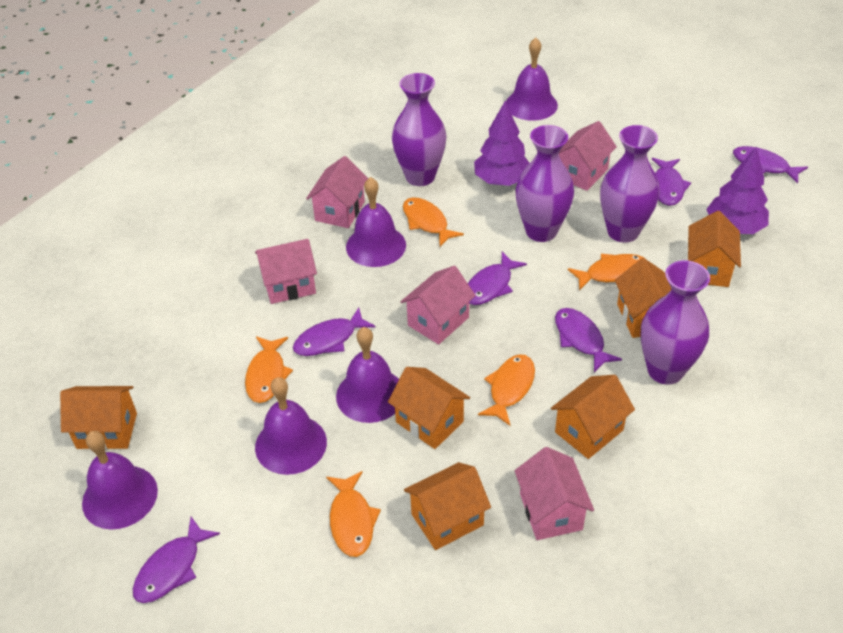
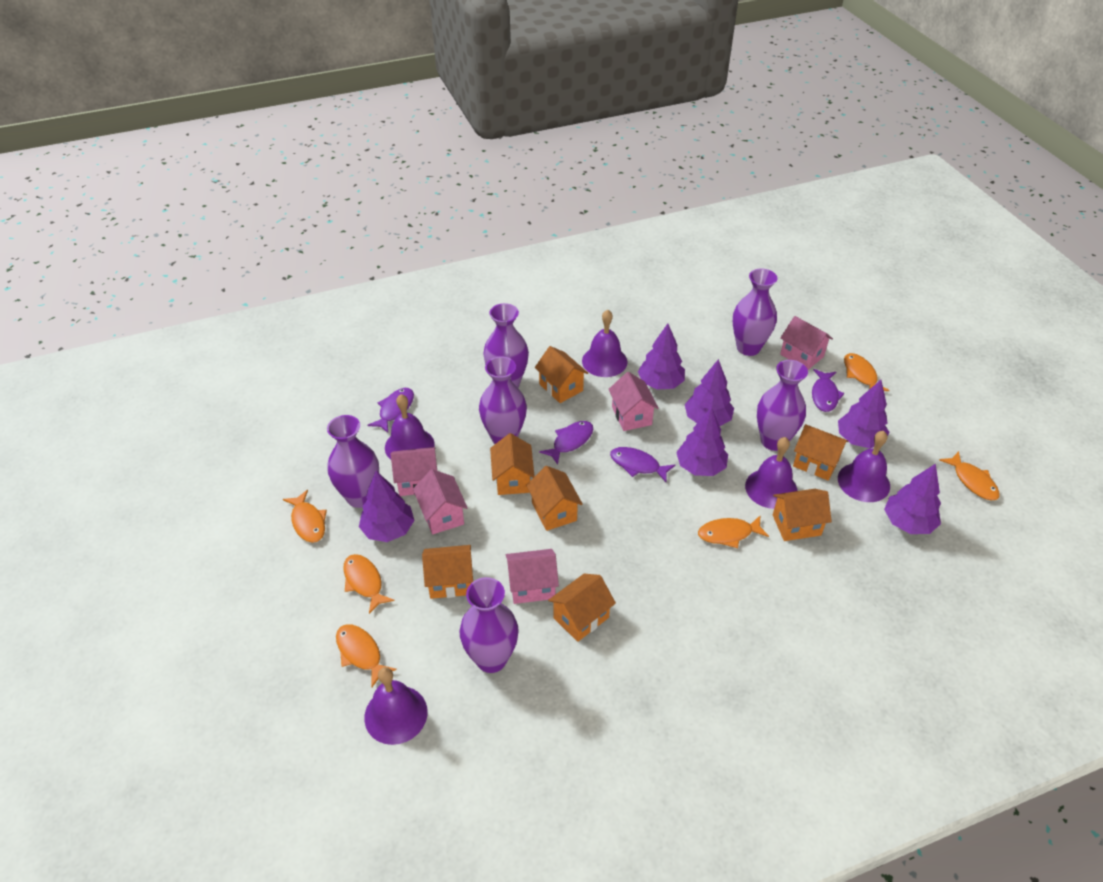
orange fish: [245,336,293,403] [326,471,381,557] [403,197,464,247] [478,354,535,426] [568,254,644,291] = 5 -> [283,490,327,543] [336,624,397,687] [343,554,395,614] [698,516,769,548] [844,353,889,391] [939,451,1000,500] = 6
orange house: [60,386,137,450] [388,367,470,449] [404,462,491,550] [551,375,635,459] [615,258,671,338] [688,211,741,287] = 6 -> [422,545,473,599] [490,433,535,495] [526,466,583,531] [535,346,588,403] [548,574,616,642] [773,489,832,541] [793,424,848,481] = 7
purple fish: [133,517,220,603] [293,307,376,356] [468,252,527,305] [555,308,622,372] [652,158,691,206] [733,146,808,183] = 6 -> [368,388,414,433] [539,421,593,465] [610,447,675,482] [812,369,844,412] = 4
purple tree: [474,101,530,186] [706,147,769,234] = 2 -> [359,471,415,542] [638,324,685,390] [676,407,728,476] [685,359,734,426] [838,380,889,448] [884,464,941,534] = 6
purple vase: [392,73,447,186] [516,125,574,242] [600,125,660,243] [641,260,710,385] = 4 -> [327,415,379,508] [460,577,519,673] [479,356,527,444] [483,303,529,387] [733,268,778,356] [757,360,808,451] = 6

